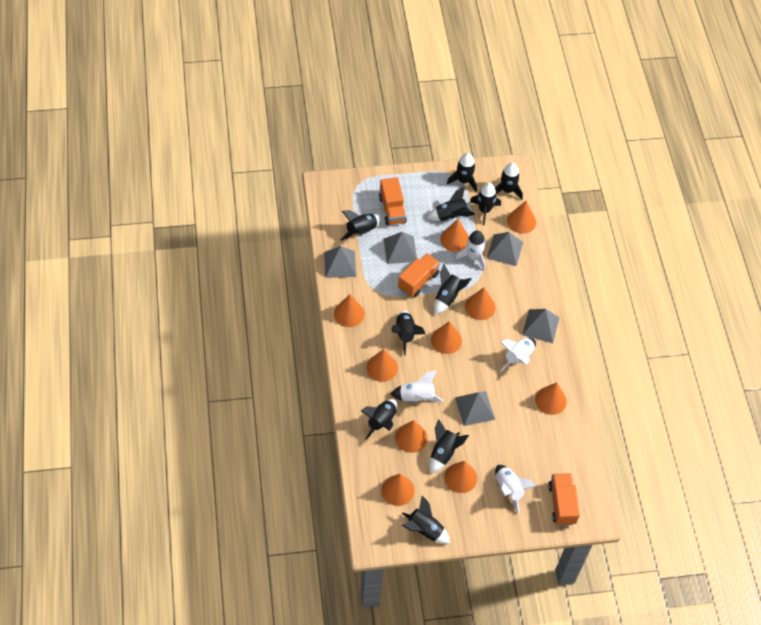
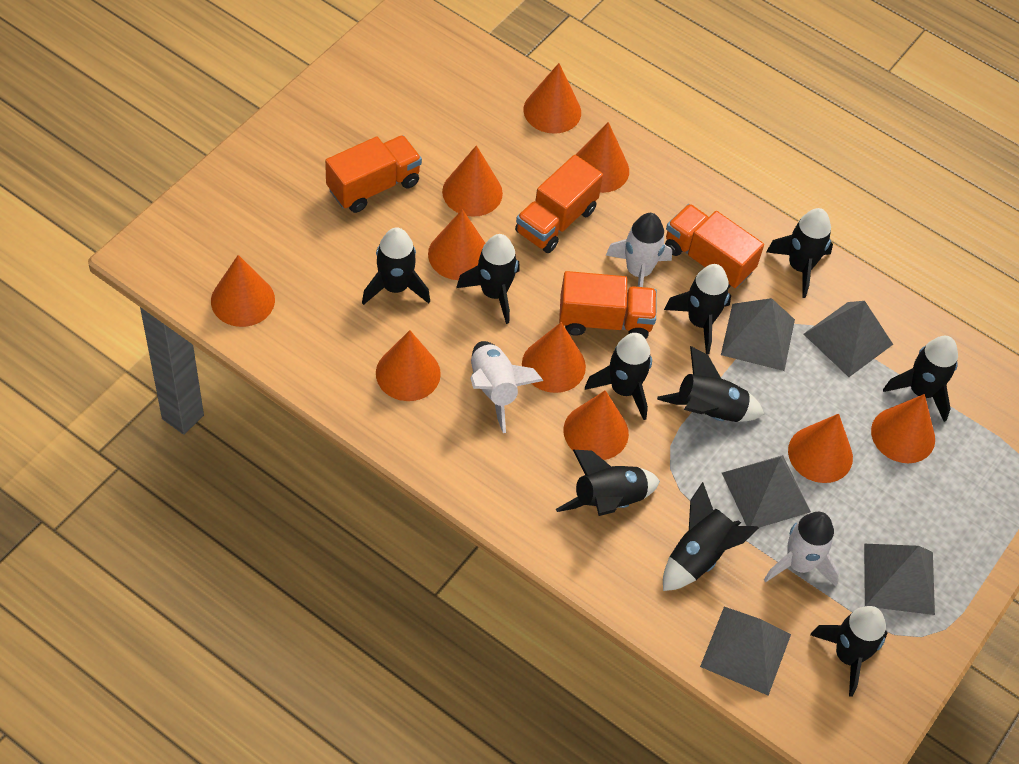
orange truck: [379,177,407,225] [398,253,440,297] [548,473,580,525] = 3 -> [325,135,422,213] [515,155,603,253] [559,271,657,339] [665,204,764,289] = 4
white rocket: [391,370,443,402] [455,230,486,270] [495,465,537,513] [500,338,536,372] = 4 -> [470,341,543,433] [606,213,672,287] [764,512,840,587] = 3

